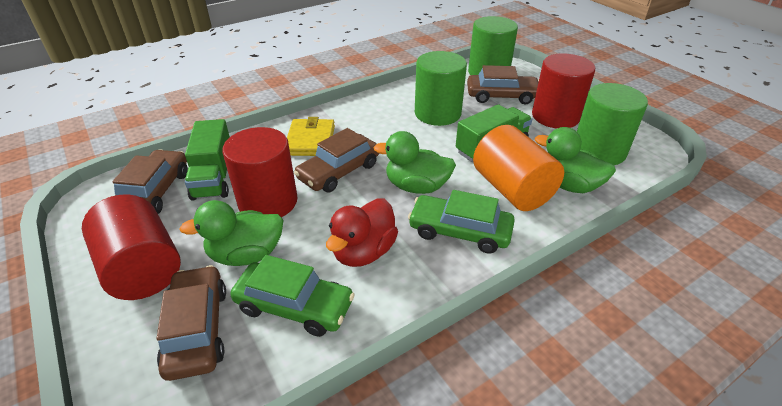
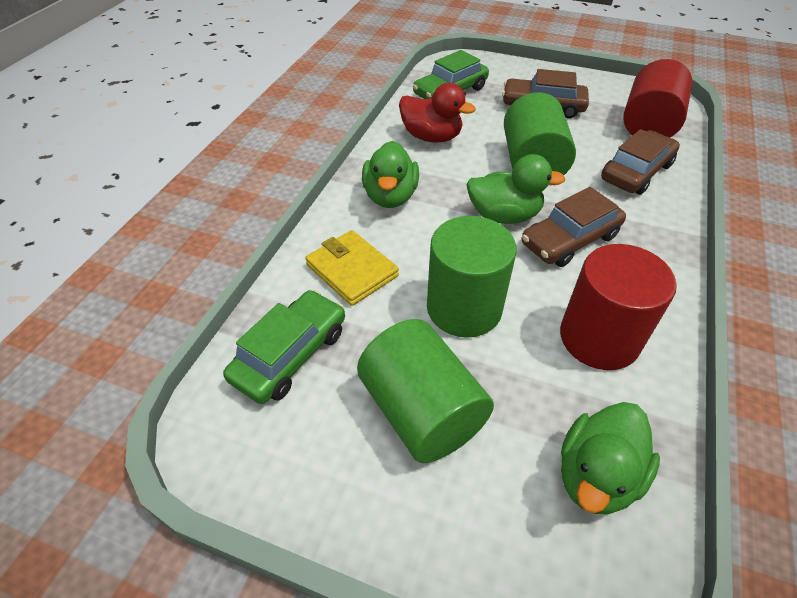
brown car: [112,150,188,214] [156,265,226,381] [294,128,379,193] [467,65,539,104] = 4 -> [502,69,589,119] [522,187,626,267] [601,129,680,195] = 3
green truck: [185,119,230,201] [456,104,532,162] = 2 -> none = 0
orange cylinder: [473,125,564,211] = 1 -> none = 0
red cylinder: [82,195,181,300] [222,127,298,217] [532,53,595,129] = 3 -> [560,244,677,370] [623,59,693,138] = 2

